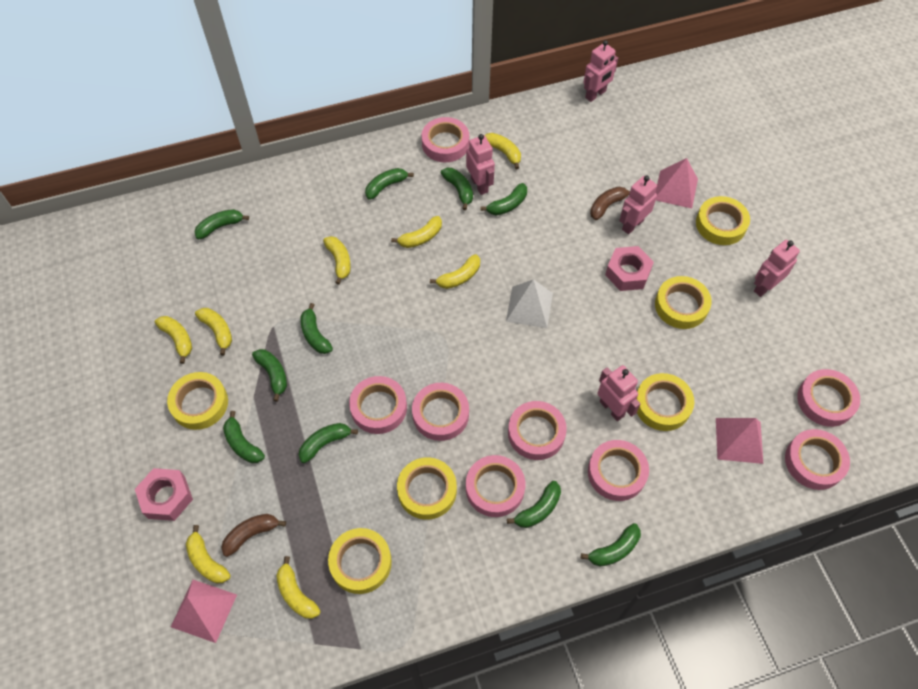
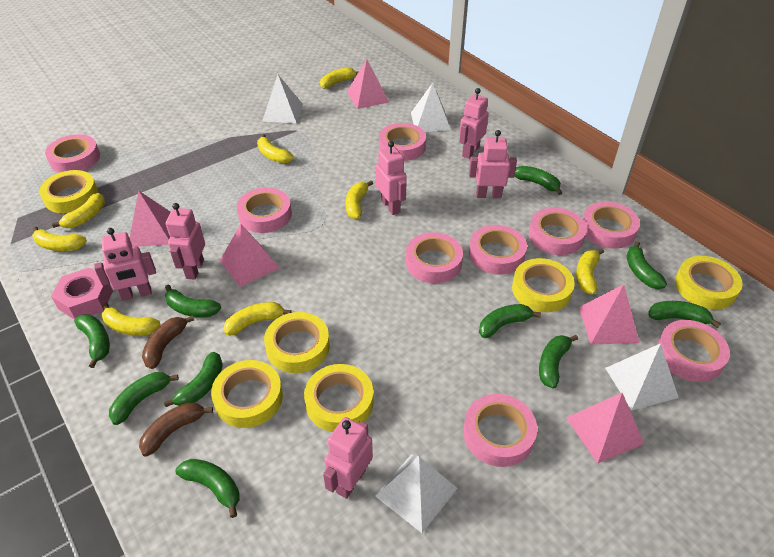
pink nut: [135,468,193,521] [605,246,654,291] = 2 -> [51,268,113,319] = 1
pink pyramid: [171,580,237,643] [655,158,698,209] [716,418,763,464] = 3 -> [130,190,171,247] [220,224,280,287] [347,59,389,109] [566,393,644,464] [579,284,639,345] = 5
pink robot: [466,134,495,195] [583,40,618,102] [597,365,640,421] [619,176,657,234] [754,240,800,297] = 5 -> [94,228,156,301] [166,203,205,280] [323,417,373,499] [376,141,407,215] [459,88,489,159] [469,130,517,198] = 6
pink tape: [349,376,407,434] [412,383,469,441] [421,117,469,162] [466,455,525,517] [508,401,567,460] [588,440,649,501] [785,429,850,490] [797,369,860,427] = 8 -> [45,134,100,173] [237,188,292,233] [379,123,426,161] [406,232,463,283] [463,394,537,467] [469,225,527,275] [529,207,587,255] [583,201,640,249] [657,320,730,382] = 9
white pyramid: [506,279,553,328] = 1 -> [262,75,303,123] [375,454,458,533] [411,83,451,132] [605,343,679,411] = 4

